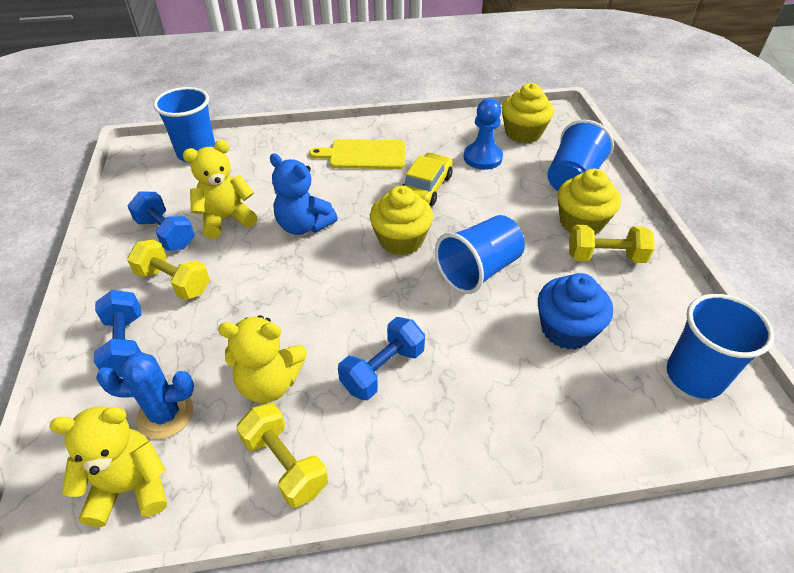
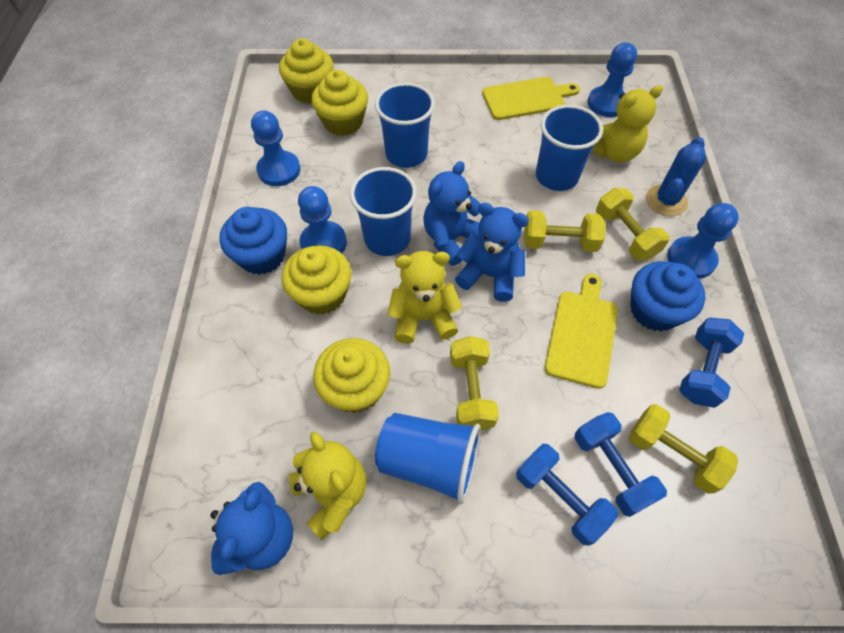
blue cupcake: [538,273,613,350] = 1 -> [219,207,287,275] [630,261,705,332] = 2
blue pawn: [464,98,503,170] = 1 -> [251,110,300,186] [298,186,347,253] [588,42,637,117] [667,203,739,279] = 4
blue teddy bear: [270,153,338,235] = 1 -> [211,482,293,575] [423,161,481,266] [455,203,529,302] = 3
yellow car: [402,153,453,206] = 1 -> none = 0
yellow cupcake: [370,186,433,255] [502,83,554,144] [558,168,621,235] = 3 -> [279,38,334,104] [282,245,351,315] [312,70,368,136] [313,338,390,413] = 4
yellow cutting board: [309,139,406,169] = 1 -> [482,77,580,120] [545,274,618,389] = 2
yellow dumbbell: [127,239,210,300] [236,403,328,508] [569,225,654,263] = 3 -> [450,336,499,430] [524,210,606,252] [596,188,670,260] [629,404,738,494] = 4

